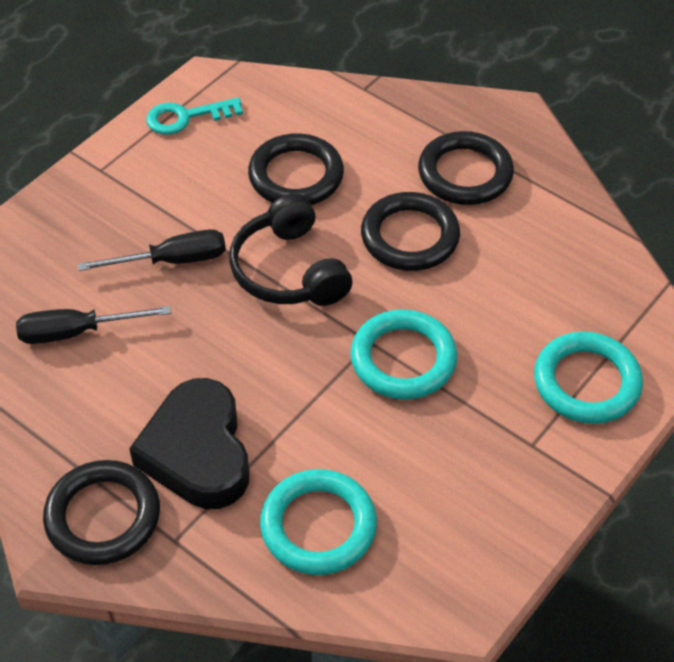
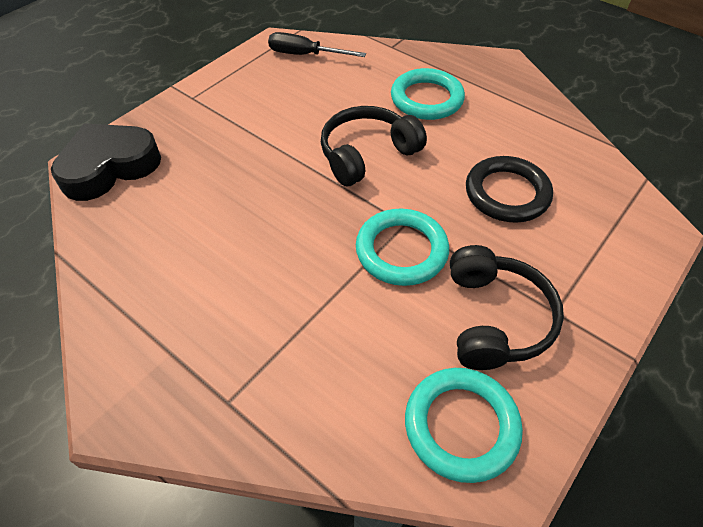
black headphones: [229,193,352,306] = 1 -> [321,106,427,186] [450,245,564,370] = 2
black ring: [43,460,160,565] [248,133,344,205] [361,192,460,271] [418,131,514,205] = 4 -> [466,156,553,223] = 1
black screwdriver: [16,306,171,344] [78,229,226,271] = 2 -> [268,32,366,57] = 1
turquoise key: [146,97,243,134] = 1 -> none = 0

